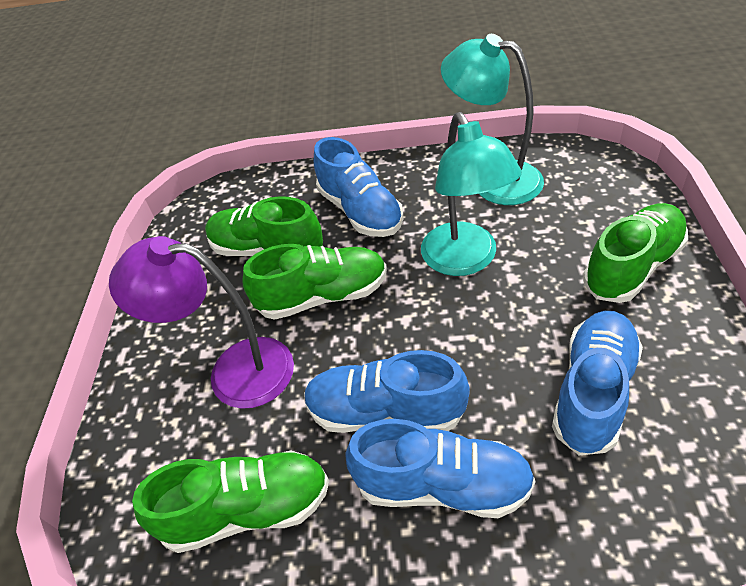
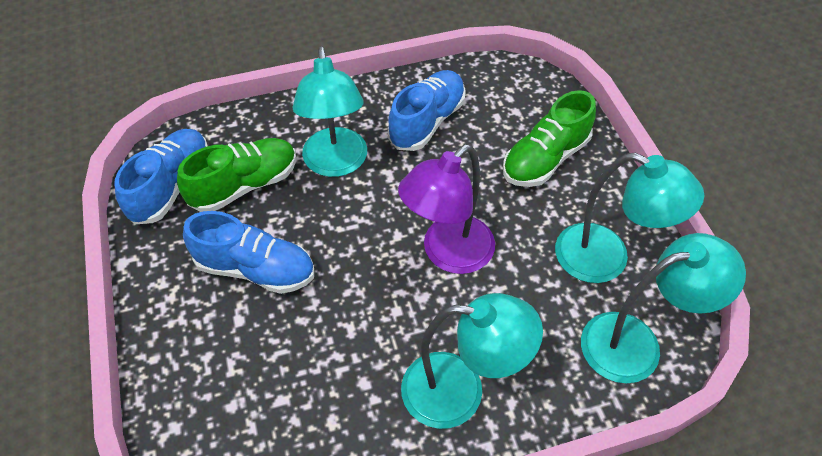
blue shoe: [304,350,470,433] [314,137,404,237] [345,419,536,518] [552,311,643,456] = 4 -> [115,129,208,225] [183,211,314,294] [388,70,466,151] = 3
green shoe: [132,450,329,553] [205,196,323,256] [243,244,387,320] [583,203,688,303] = 4 -> [177,138,297,212] [503,90,596,187] = 2
turquoise lamp: [421,112,522,276] [441,34,544,205] = 2 -> [292,46,367,177] [401,293,543,429] [555,153,704,283] [581,233,746,383] = 4

